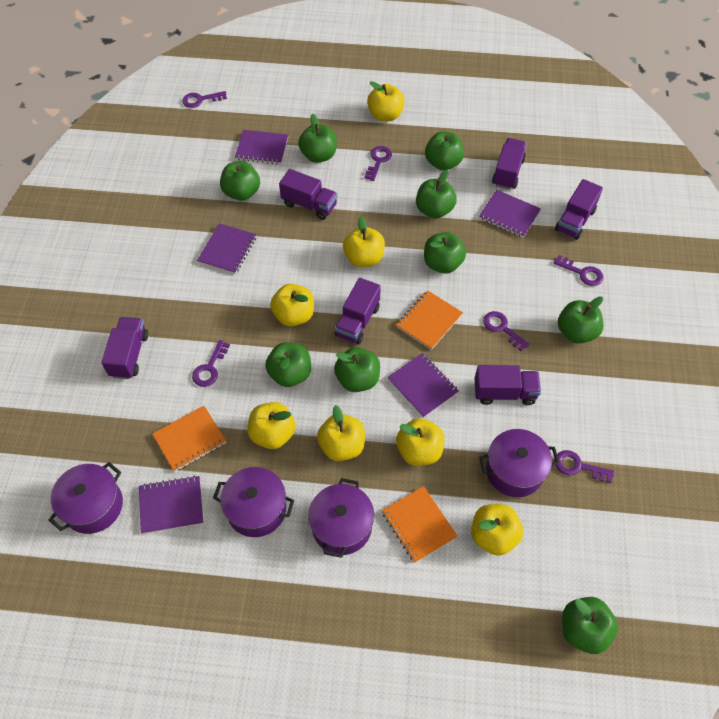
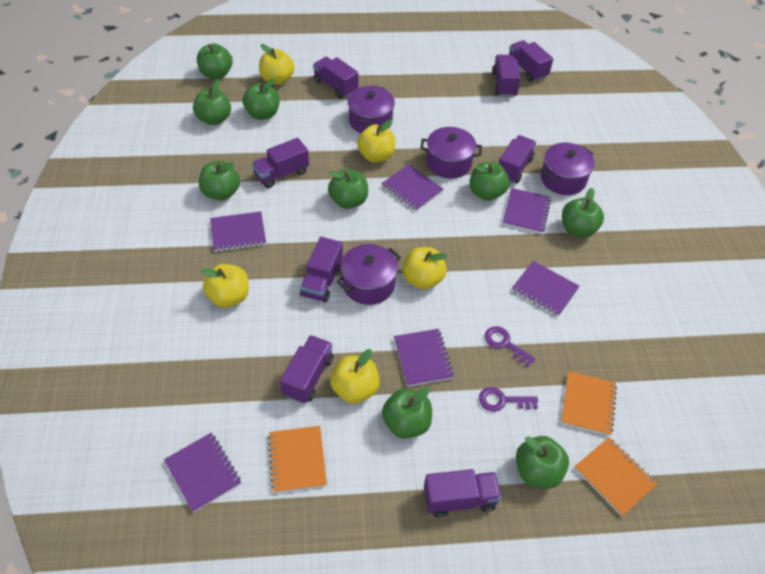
purple key: [182,91,227,108] [192,340,230,387] [364,146,392,181] [483,311,530,351] [553,255,604,286] [555,450,614,483] = 6 -> [479,387,538,412] [484,326,536,367] = 2
purple notebook: [139,476,203,534] [197,223,256,274] [235,130,288,164] [388,353,459,418] [479,190,541,238] = 5 -> [164,433,241,513] [210,211,266,252] [381,164,443,211] [394,329,454,387] [502,188,551,234] [512,261,580,316] = 6
purple truck: [101,317,148,379] [279,169,338,220] [335,278,381,344] [474,365,541,405] [492,138,527,190] [555,179,603,240] = 6 -> [252,138,309,188] [280,335,333,404] [300,237,343,302] [313,57,358,99] [424,469,502,517] [492,55,521,97] [499,135,536,184] [509,40,553,82] = 8
yellow apple: [247,402,296,449] [270,284,314,326] [317,405,365,461] [343,216,385,267] [367,81,405,122] [396,418,445,466] [471,504,523,556] = 7 -> [201,264,249,308] [259,44,294,85] [330,349,380,404] [357,120,395,163] [403,247,447,290] = 5

